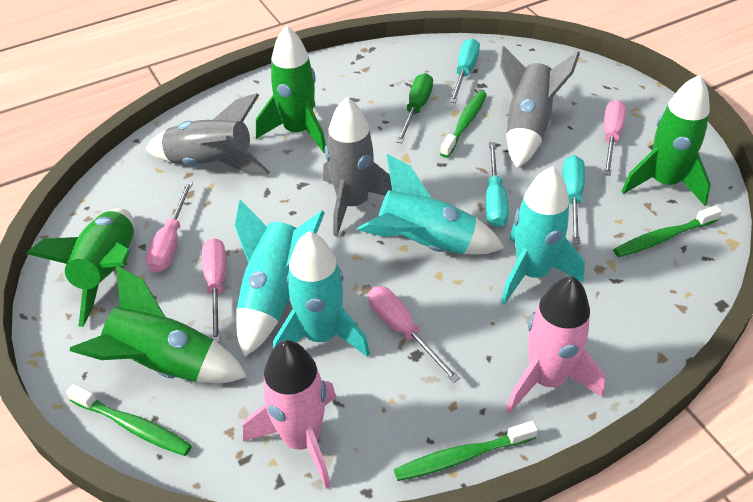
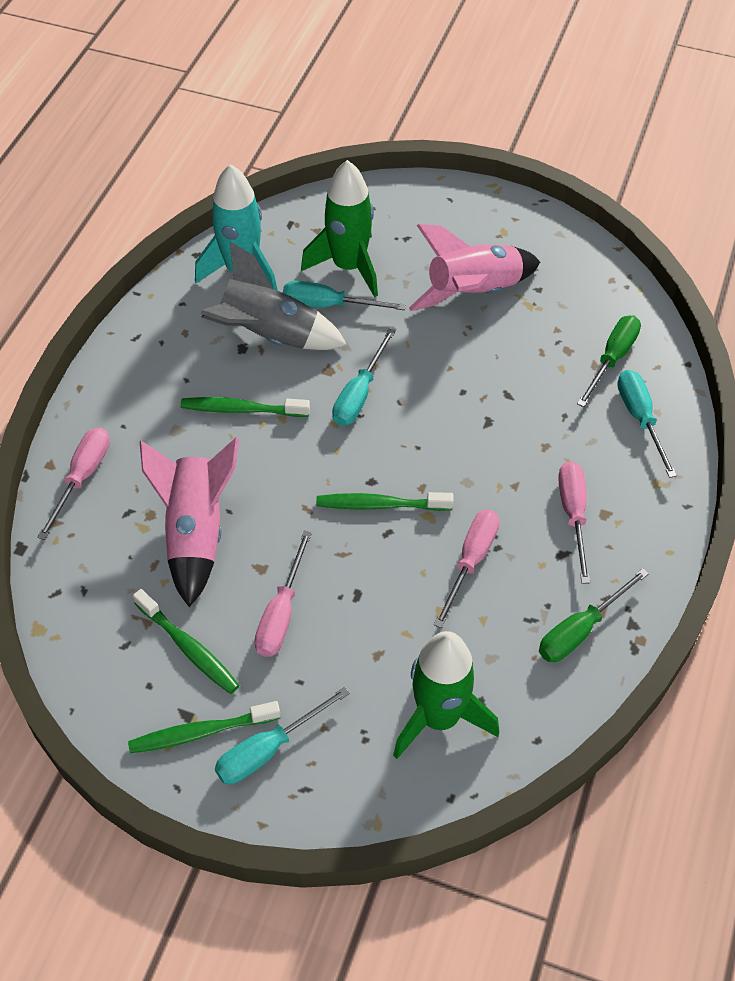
green rocket: [26,208,134,327] [69,265,247,383] [256,25,326,153] [621,75,711,206] = 4 -> [301,160,378,297] [393,631,499,759] = 2
green screwdriver: [396,73,433,143] = 1 -> [539,568,649,662] [577,315,641,407] = 2
grey rocket: [145,93,270,174] [323,97,392,237] [500,45,580,168] = 3 -> [201,242,347,350] = 1
turquoise rocket: [234,200,325,357] [273,231,370,357] [357,154,504,254] [501,166,585,305] = 4 -> [195,164,278,291] = 1
turquoise screwdriver: [450,38,480,103] [486,142,509,227] [562,155,585,244] = 3 -> [215,687,350,784] [283,281,406,310] [332,329,396,426] [617,370,677,478] = 4

